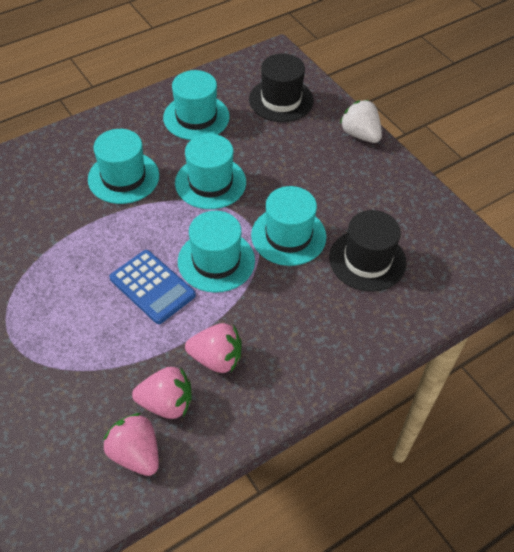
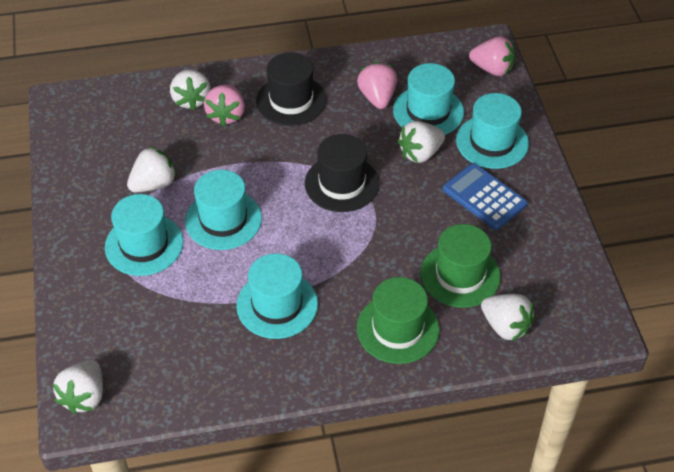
green hat: none = 0 -> [357,277,439,364] [420,224,501,308] = 2
white strawberry: [340,100,382,143] = 1 -> [53,360,103,414] [127,146,177,192] [170,69,211,111] [398,121,445,163] [481,294,535,342] = 5

